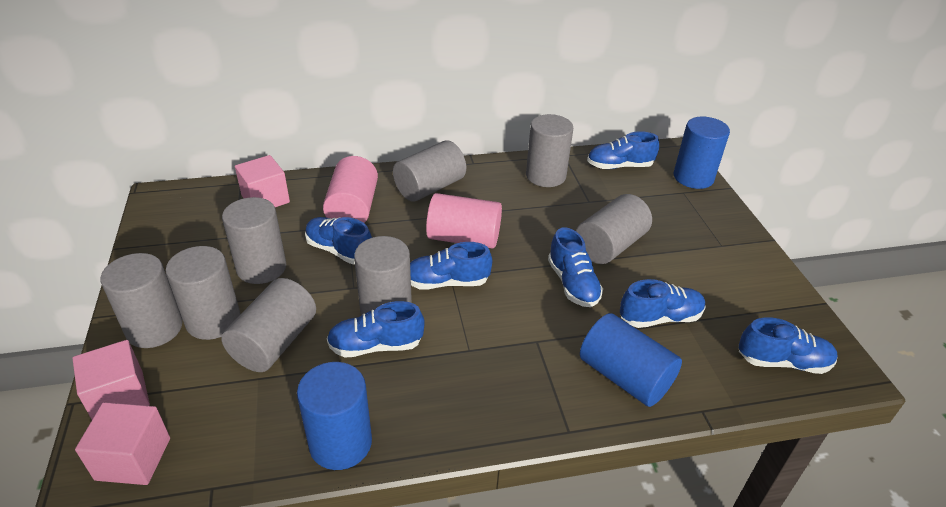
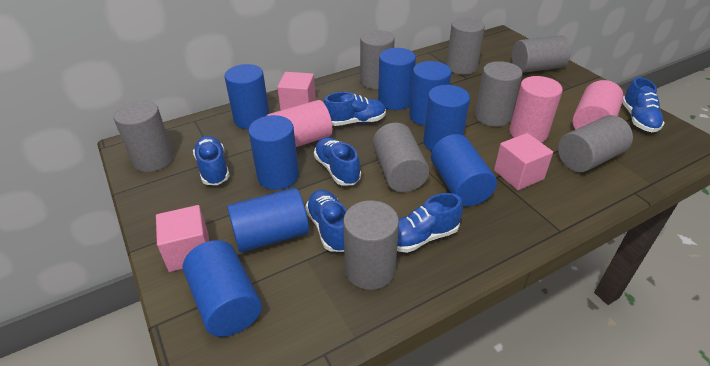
blue cylinder: [297,362,372,470] [580,313,682,407] [674,117,730,189] = 3 -> [183,240,262,337] [224,64,269,129] [227,188,309,253] [248,115,299,190] [378,48,416,110] [410,61,451,126] [423,85,470,151] [431,134,497,206] = 8
blue shoe: [305,217,372,264] [327,301,425,358] [410,242,492,290] [548,227,603,307] [587,131,659,169] [620,279,706,328] [739,317,837,374] = 7 -> [193,136,230,185] [305,190,347,252] [314,137,361,186] [323,92,386,126] [397,193,463,253] [622,77,664,132] = 6
pink cylinder: [323,156,378,223] [426,193,502,249] = 2 -> [266,100,332,147] [509,76,563,143] [572,80,624,130] = 3

